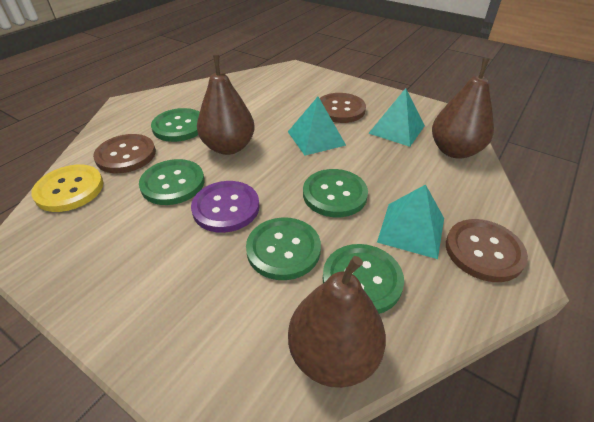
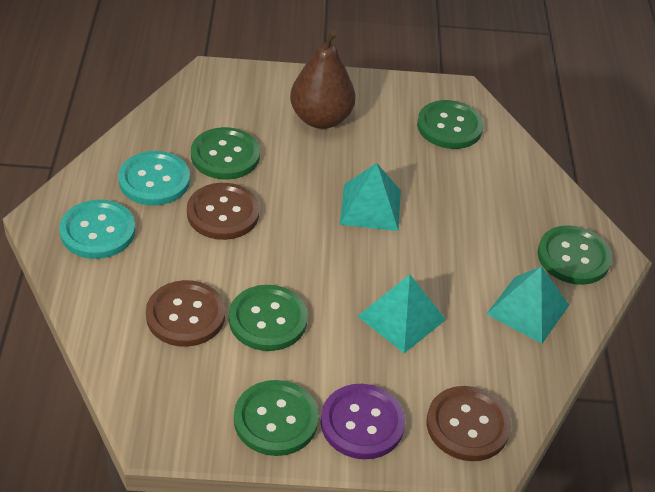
brown pear: [197,55,255,155] [288,256,386,388] [432,58,494,159] = 3 -> [290,31,356,129] = 1
turquoise button: none = 0 -> [59,199,135,259] [118,151,190,206] = 2
yellow button: [31,165,103,212] = 1 -> none = 0

